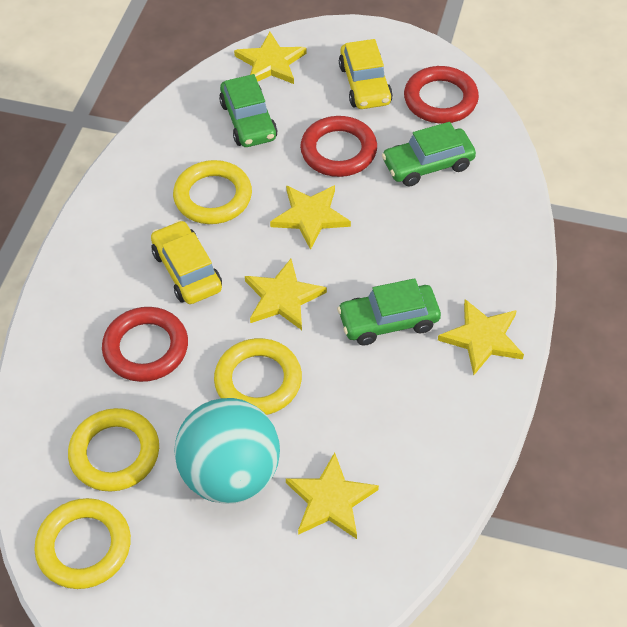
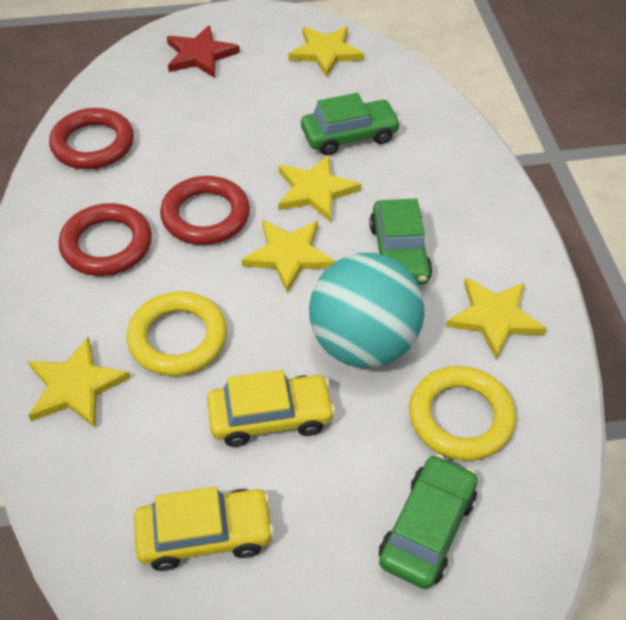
red star: none = 0 -> [167,25,240,78] = 1
yellow ring: [34,498,131,589] [68,408,159,492] [173,160,252,224] [214,338,302,415] = 4 -> [126,292,227,376] [409,366,516,461] = 2

